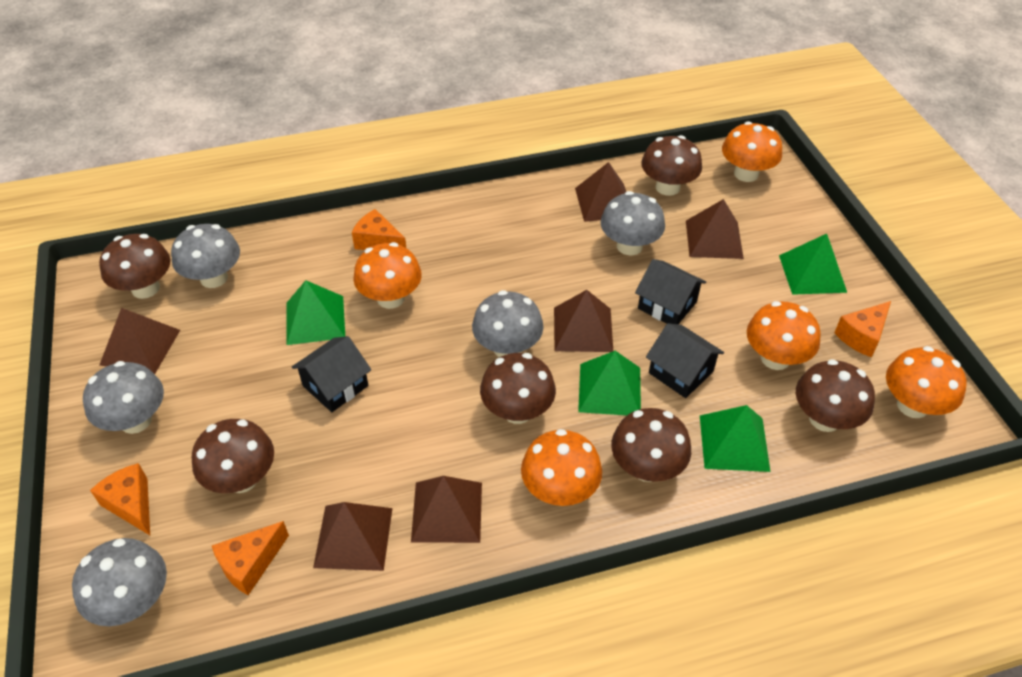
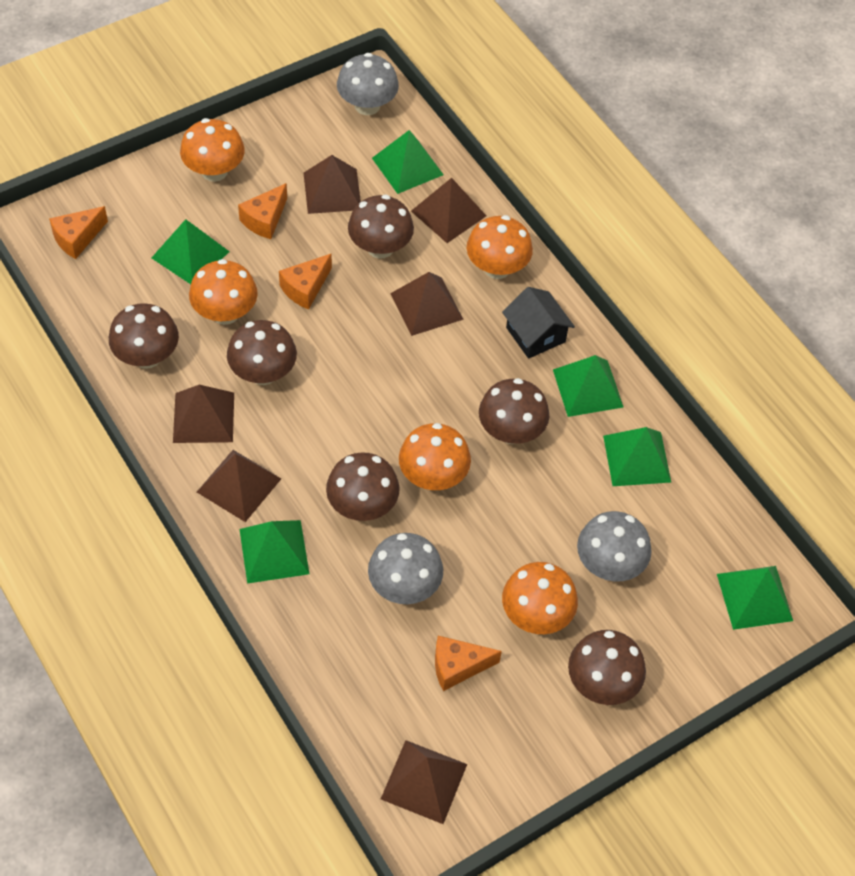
black house: [292,336,371,412] [635,259,706,324] [646,323,724,398] = 3 -> [502,287,575,359] = 1
green pyramid: [287,280,345,345] [578,351,641,415] [700,405,771,472] [779,234,847,295] = 4 -> [152,219,230,284] [239,520,310,584] [372,130,444,194] [553,355,623,417] [603,427,671,486] [717,566,793,630] = 6
grey mushroom: [72,538,167,626] [83,361,164,434] [171,224,240,288] [472,290,544,357] [601,191,665,256] = 5 -> [337,53,399,115] [368,533,443,604] [577,511,652,582] = 3

